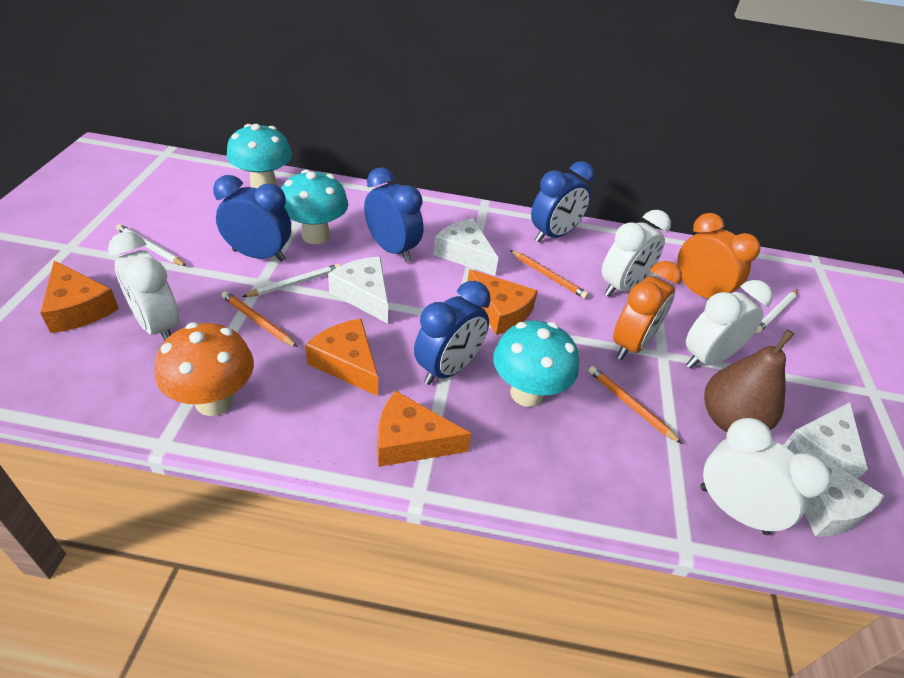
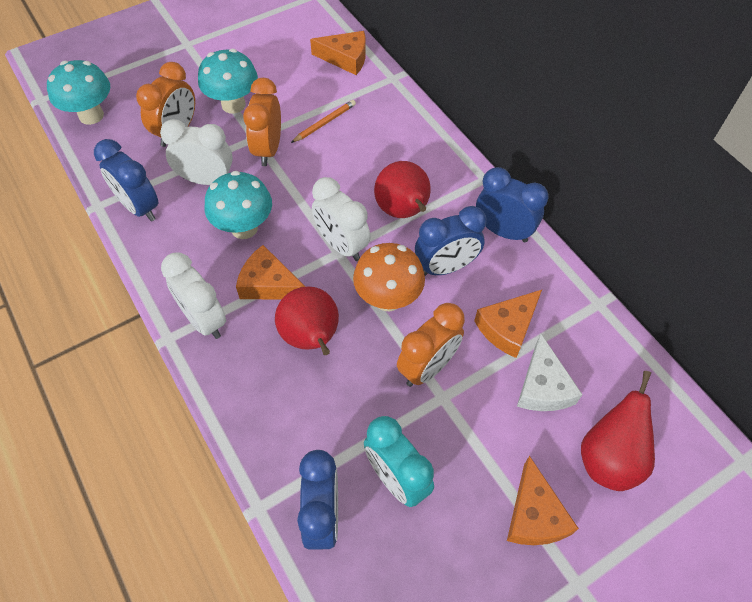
brown pear: [704,330,794,432] = 1 -> none = 0
orange clock: [613,261,682,360] [677,213,761,298] = 2 -> [136,62,195,147] [243,78,281,166] [397,303,465,387] = 3
orange pencil: [221,291,297,347] [510,250,588,299] [588,366,682,444] = 3 -> [291,100,356,143] = 1
red pear: none = 0 -> [275,287,339,355] [374,161,431,218] [581,371,655,491] = 3
turquoise clock: none = 0 -> [364,416,434,507] = 1
white cheese: [328,257,388,324] [433,218,498,276] [783,402,868,479] [787,440,884,537] = 4 -> [517,334,583,411] = 1
white clock: [108,232,179,340] [602,210,671,297] [686,280,773,369] [701,418,831,535] = 4 -> [160,119,233,185] [161,253,226,339] [312,177,371,261] = 3
white pencil: [116,224,186,266] [242,264,341,297] [755,290,798,333] = 3 -> none = 0

